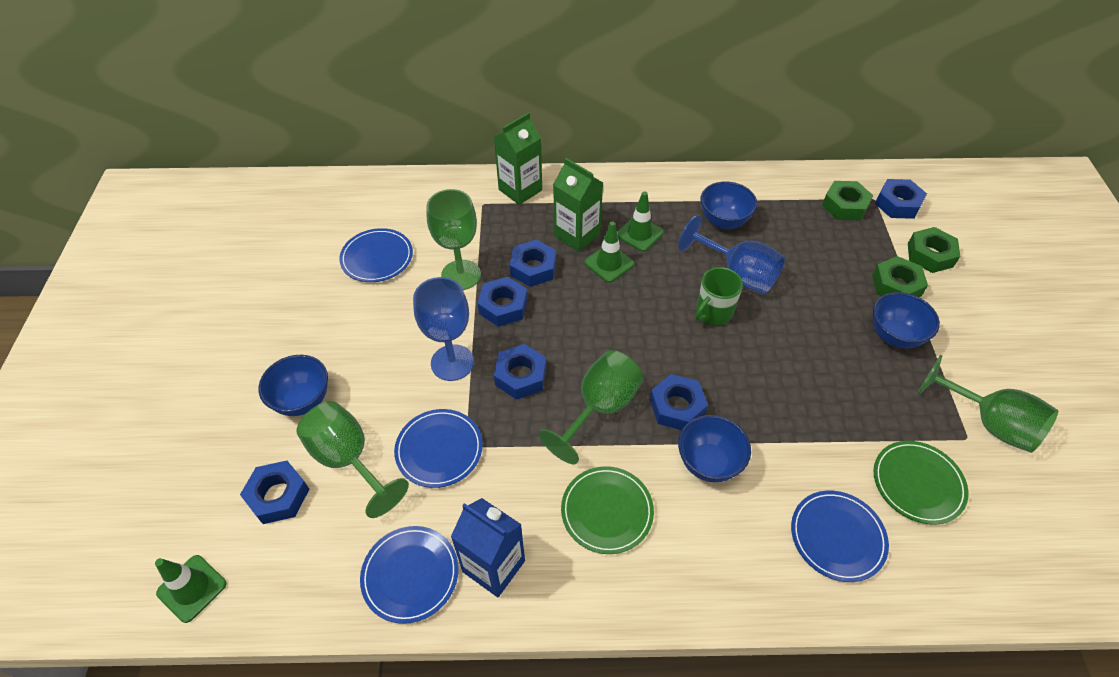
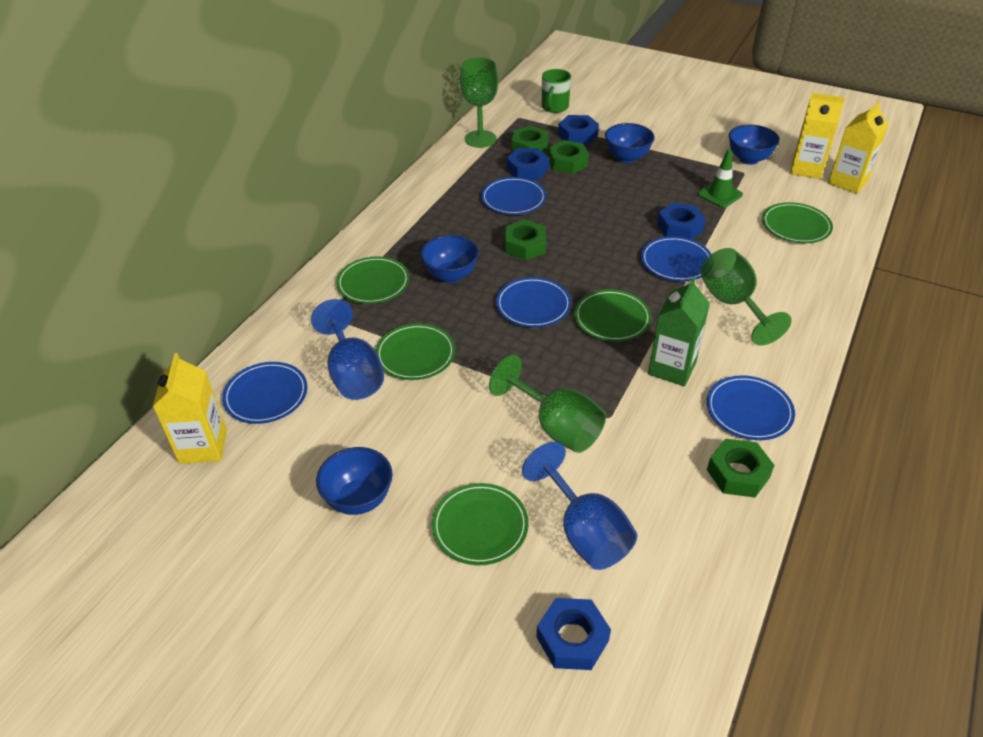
blue carton: [451,498,525,597] = 1 -> none = 0
blue nut: [240,461,309,524] [477,277,528,327] [494,344,546,400] [510,239,556,287] [650,374,708,430] [875,179,927,219] = 6 -> [507,148,549,180] [536,598,611,670] [558,115,599,145] [657,203,706,240] = 4
blue plate: [339,228,413,282] [360,526,459,624] [394,409,483,488] [791,491,889,582] = 4 -> [222,362,308,424] [481,177,546,215] [496,277,572,328] [641,236,711,282] [707,375,795,440] = 5
green carton: [493,112,542,205] [553,158,603,252] = 2 -> [648,277,710,386] = 1
green goblet: [296,401,409,518] [427,189,481,290] [539,350,644,464] [917,355,1058,453] = 4 -> [460,57,498,148] [489,355,606,453] [700,248,791,346] = 3
green nut: [822,181,873,220] [872,256,928,297] [908,227,960,273] = 3 -> [505,219,546,260] [512,126,549,154] [548,140,589,174] [707,439,775,497] = 4
green plate: [561,466,654,554] [873,441,969,525] = 2 -> [336,257,410,304] [376,324,455,380] [432,483,529,565] [574,289,652,342] [762,202,833,243] = 5
green traffic cone: [155,555,227,623] [584,222,634,283] [617,191,664,252] = 3 -> [698,149,743,208] = 1
yellow carton: none = 0 -> [153,353,227,464] [790,93,845,179] [828,101,889,194] = 3

